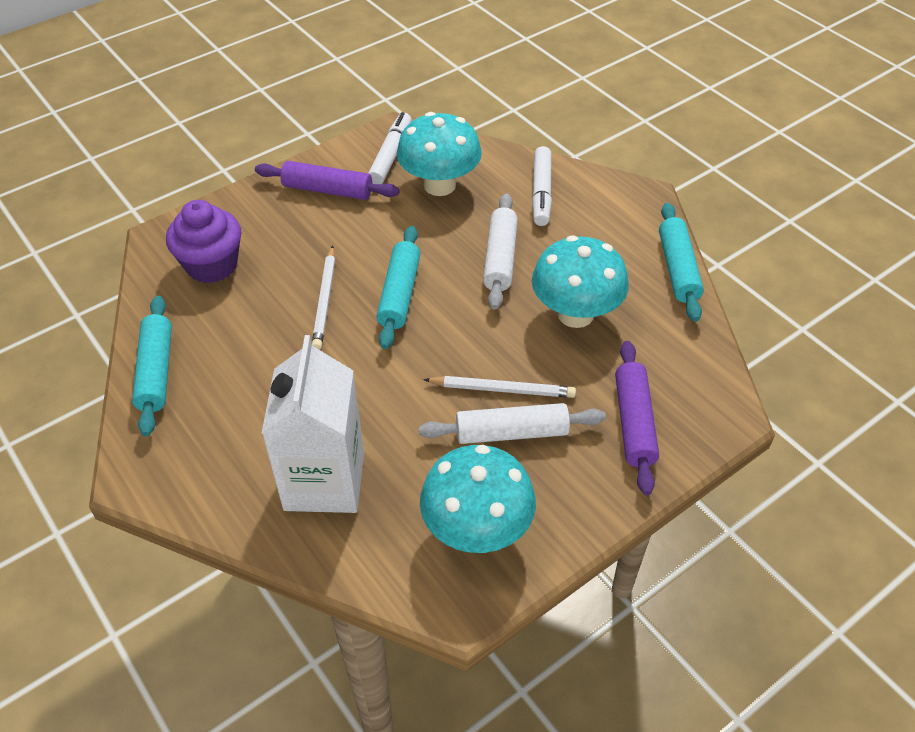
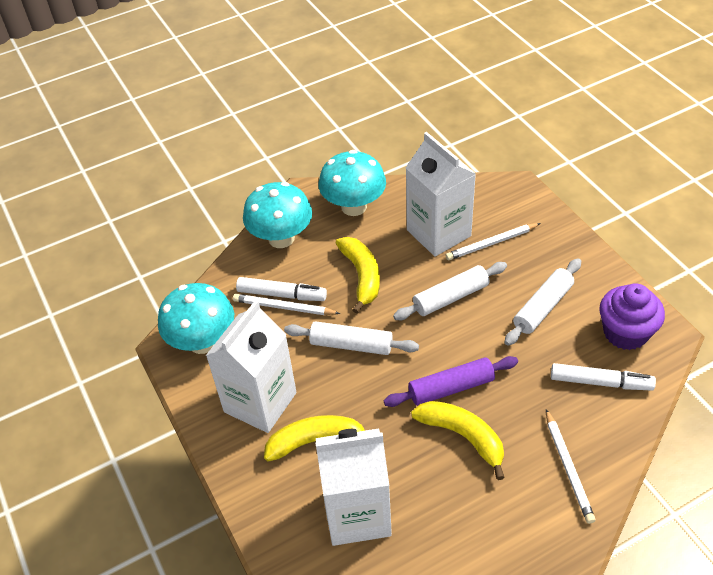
purple rolling pin: [255,161,400,200] [615,341,659,495] = 2 -> [383,356,518,407] = 1
turquoise rolling pin: [132,296,172,436] [377,226,421,349] [659,203,704,322] = 3 -> none = 0
white carton: [262,335,364,513] = 1 -> [206,300,297,433] [316,428,392,546] [406,132,476,257] = 3
white pencil: [312,246,335,350] [423,376,576,398] = 2 -> [233,294,340,315] [446,223,541,260] [546,409,596,524] = 3
white rolling pin: [419,403,606,444] [483,193,518,310] = 2 -> [284,321,419,355] [393,262,507,320] [504,258,581,346] = 3
yellow banana: none = 0 -> [264,415,365,462] [336,237,380,314] [411,401,505,480] = 3

